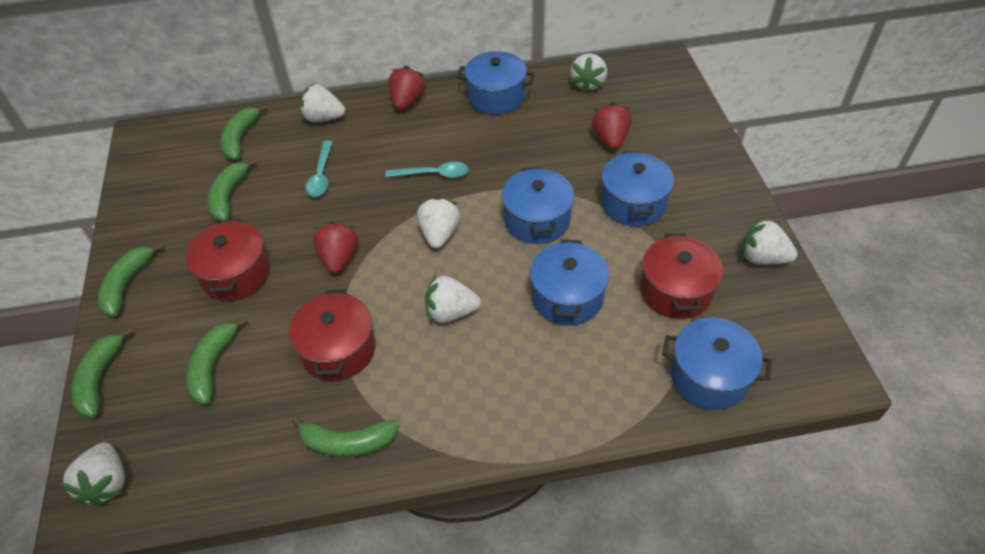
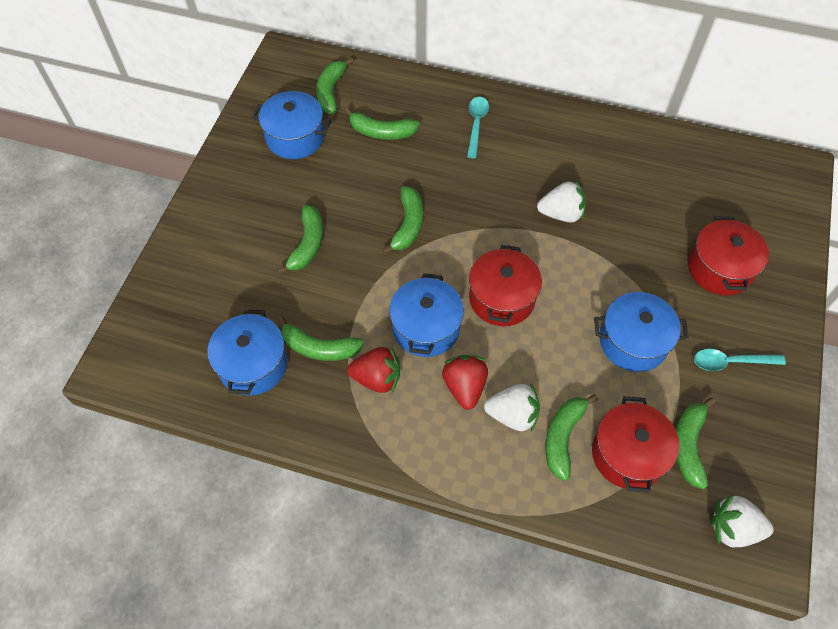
blue pot: [457,51,535,114] [502,167,574,244] [530,239,609,326] [601,151,674,226] [662,318,772,410] = 5 -> [207,309,288,395] [252,91,331,159] [389,273,464,357] [594,292,689,372] = 4
green banana: [71,328,133,418] [98,243,163,317] [186,317,247,405] [208,158,257,221] [221,105,268,160] [291,416,399,458] = 6 -> [277,205,323,275] [278,316,364,361] [316,58,353,114] [345,107,420,140] [382,186,423,255] [545,394,598,481] [676,398,715,489] = 7
red strawberry: [313,221,358,274] [389,66,427,110] [592,102,631,150] = 3 -> [347,346,400,393] [442,355,488,410] = 2
white strawberry: [59,442,125,507] [300,84,345,123] [417,197,460,249] [425,274,481,323] [570,53,607,93] [742,218,798,265] = 6 -> [484,384,540,432] [537,180,586,222] [710,494,774,547] = 3

